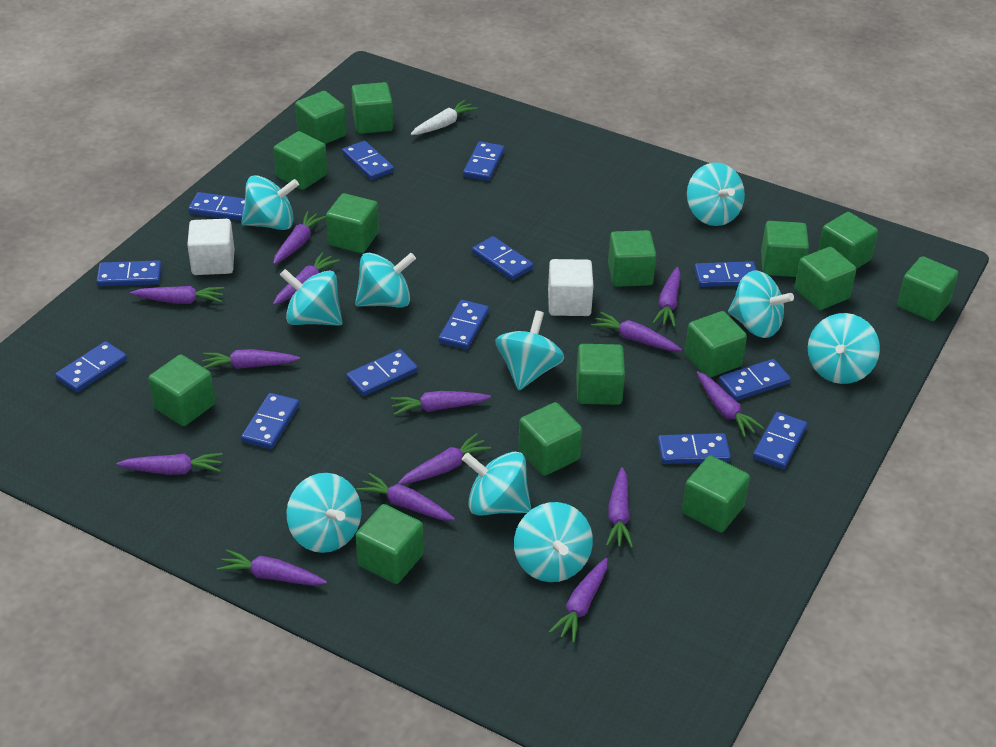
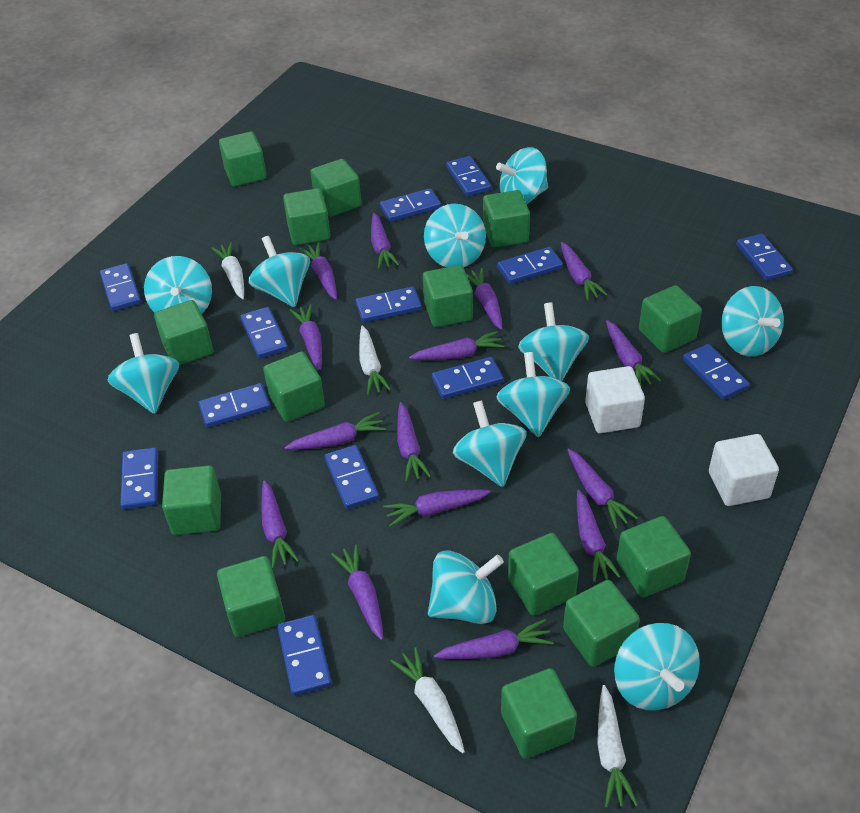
green cube: [149,354,215,426] [273,131,327,190] [295,91,346,144] [326,193,379,253] [352,82,393,134] [356,504,424,584] [518,402,582,476] [576,344,625,405] [608,230,657,287] [682,455,750,533] [685,311,747,378] [761,221,809,277] [795,247,856,310] [818,212,878,269] [897,256,958,321] = 15 -> [154,300,213,365] [162,465,221,535] [217,556,285,637] [219,131,267,187] [263,352,325,422] [283,188,330,245] [311,159,362,217] [423,265,473,327] [483,190,530,248] [501,668,577,759] [508,533,579,616] [563,580,640,667] [616,516,691,597] [639,285,702,353] = 14
purple carrot: [116,453,223,475] [130,286,224,304] [202,349,300,369] [217,549,327,586] [273,211,326,264] [273,252,340,305] [356,473,455,520] [391,391,491,415] [398,433,491,484] [549,558,608,643] [591,312,682,351] [606,467,633,548] [652,267,681,327] [697,371,764,437] = 14 -> [261,480,299,569] [285,412,386,450] [290,304,322,370] [299,242,337,300] [331,544,383,640] [371,213,399,269] [383,489,490,527] [397,402,431,482] [409,331,504,360] [434,619,554,659] [466,268,502,330] [561,242,608,301] [568,449,638,529] [577,490,621,582] [606,320,661,386] = 15
turquoise spinning top: [241,175,299,230] [280,269,342,326] [287,473,362,553] [355,253,416,308] [462,452,531,516] [495,310,564,390] [514,502,593,582] [687,162,745,226] [728,271,794,338] [808,313,880,384] = 10 -> [108,333,179,414] [144,256,212,314] [249,236,310,307] [424,203,486,267] [428,551,504,624] [453,400,527,487] [496,147,548,204] [496,352,570,438] [518,302,589,381] [614,623,700,711] [721,286,784,357] = 11
white carrot: [411,100,477,135] = 1 -> [211,242,244,299] [359,326,391,395] [390,647,465,754] [597,685,638,808] = 4

